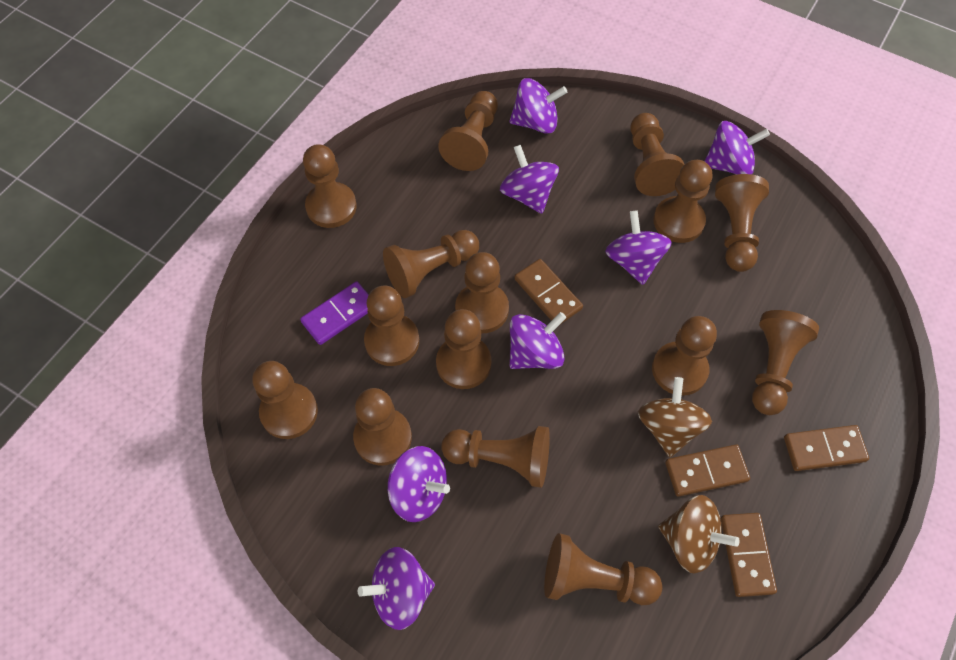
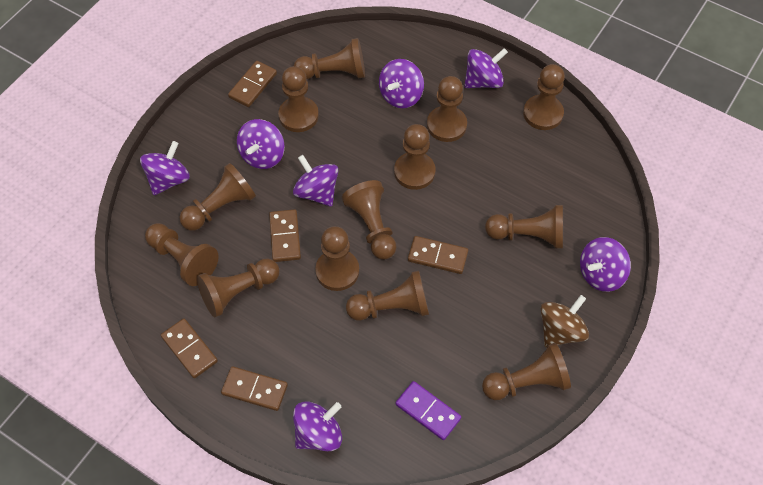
brown domino: [514,259,583,324] [665,445,750,497] [721,513,777,597] [784,425,869,471] = 4 -> [161,318,218,378] [221,366,288,411] [228,61,277,107] [269,209,301,262] [408,236,468,274] = 5
brown pawn: [252,361,318,439] [303,144,357,228] [353,388,412,466] [364,286,419,366] [383,230,479,298] [436,309,492,389] [438,91,498,171] [441,426,550,488] [455,252,509,333] [544,533,663,605] [630,113,685,196] [652,316,717,396] [653,160,712,243] [715,174,769,272] [752,310,819,415] = 15 -> [145,223,219,286] [180,163,256,231] [197,258,280,317] [278,66,319,132] [294,38,365,80] [315,226,359,291] [342,180,397,260] [346,271,429,321] [394,124,435,190] [427,76,467,142] [482,343,571,400] [485,205,563,249] [523,64,565,130] = 13
brown spinning top: [638,377,712,457] [658,495,740,574] = 2 -> [541,295,589,348] = 1

